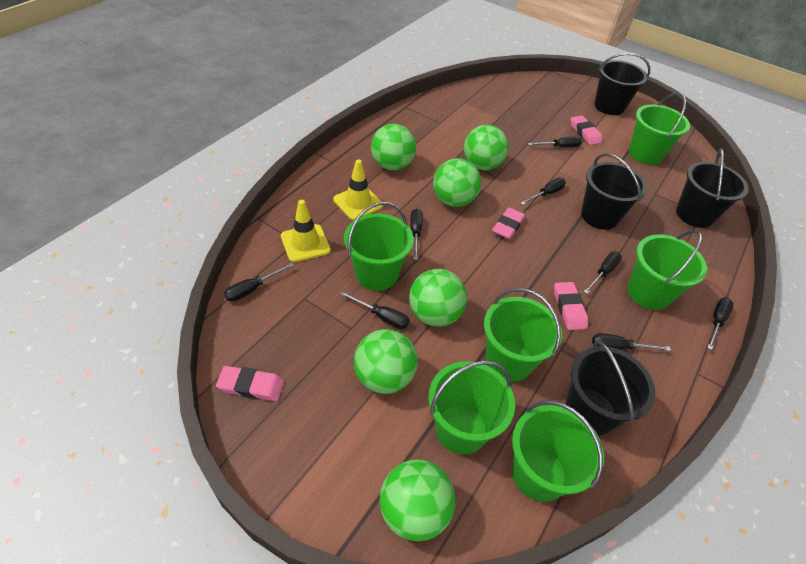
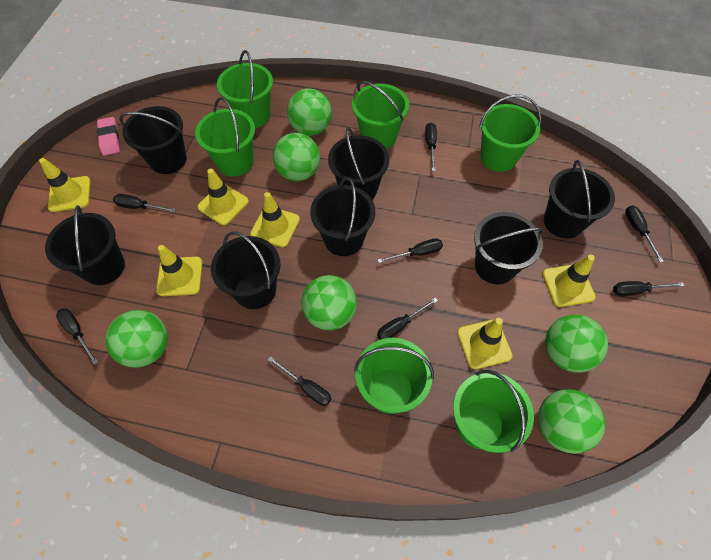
black bucket: [566,340,655,436] [581,153,647,230] [594,53,650,115] [676,148,749,228] = 4 -> [45,205,125,285] [119,106,186,174] [211,232,280,309] [310,177,375,256] [328,127,389,200] [474,212,544,284] [544,160,615,239] = 7
pink eraser: [216,366,284,401] [492,208,525,239] [554,282,588,330] [571,116,602,145] = 4 -> [97,117,120,156] = 1
yellow traffic cone: [281,200,331,262] [333,159,383,220] = 2 -> [39,158,90,212] [156,245,202,296] [198,169,249,225] [250,192,300,247] [457,318,513,369] [542,255,595,307] = 6

